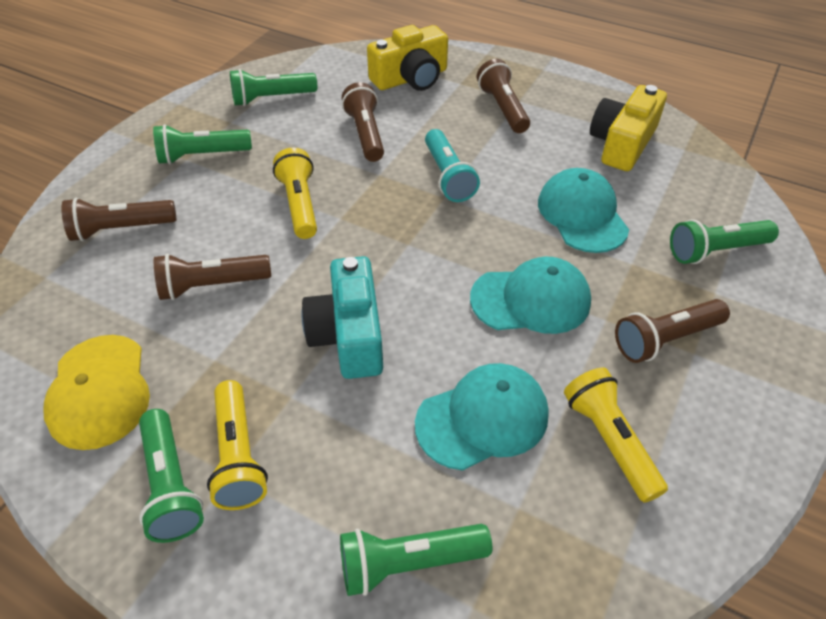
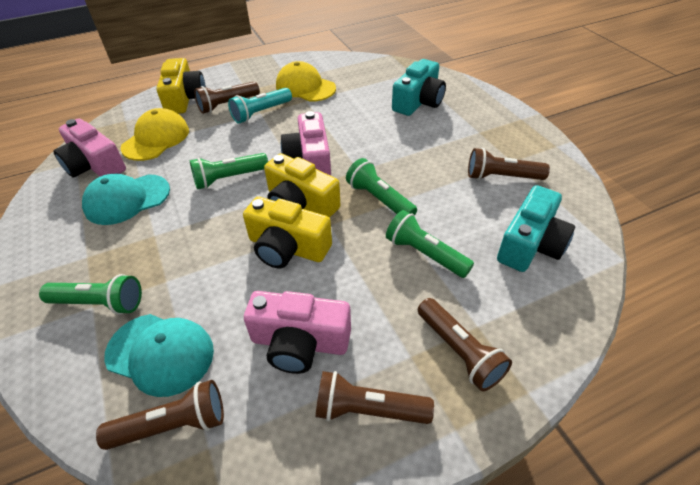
green flashlight: [139,409,204,543] [153,124,252,164] [230,69,317,106] [340,524,492,596] [670,219,779,264] = 5 -> [39,274,142,315] [190,153,268,190] [346,158,417,216] [386,210,474,278] = 4
pink camera: none = 0 -> [53,119,126,178] [244,291,351,374] [281,111,331,176] = 3
turquoise camera: [302,256,383,379] = 1 -> [392,59,446,116] [497,185,575,272] = 2
turquoise cap: [415,363,549,470] [470,257,591,334] [538,168,629,253] = 3 -> [82,173,170,225] [104,314,214,397] = 2
yellow camera: [367,25,448,91] [590,85,667,171] = 2 -> [156,58,206,114] [243,197,332,269] [264,153,340,218] = 3
yellow cap: [43,335,150,450] = 1 -> [120,108,189,161] [276,61,336,102] = 2
yellow flashlight: [207,380,268,510] [273,148,317,239] [564,368,668,503] = 3 -> none = 0

